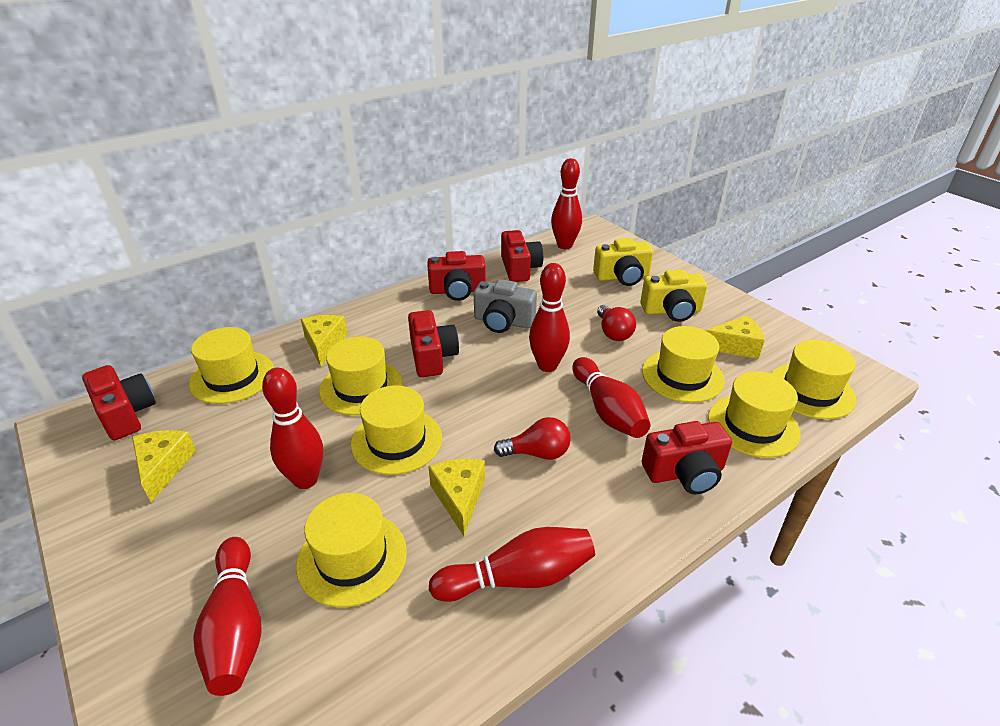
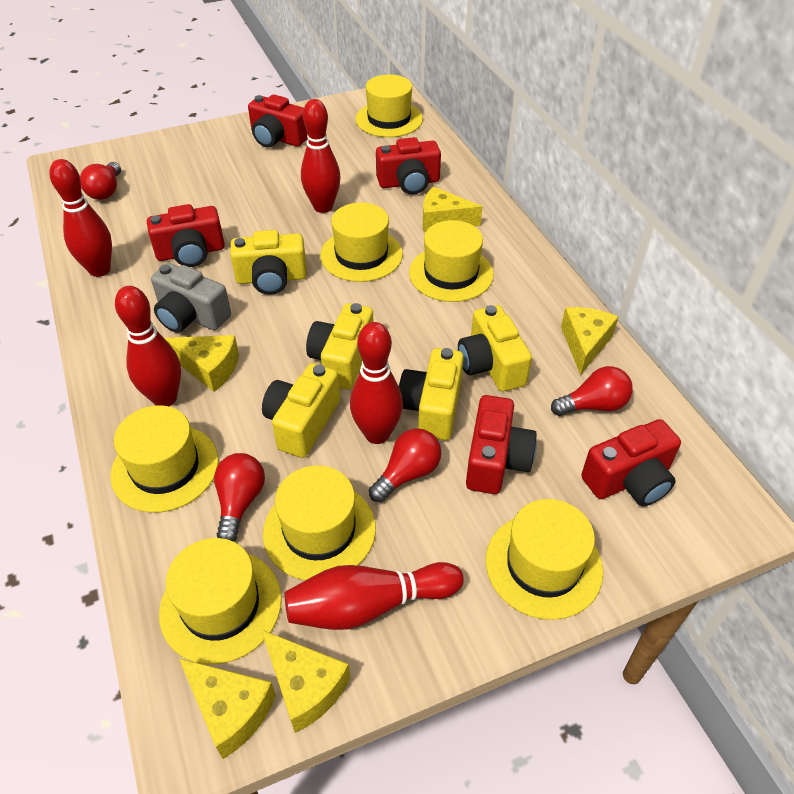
red bowling pin: [193,537,262,696] [262,368,323,489] [429,527,595,602] [529,263,570,372] [551,158,582,249] [572,357,650,438] = 6 -> [50,159,112,277] [115,286,181,406] [285,562,464,630] [301,99,341,213] [350,322,403,444] = 5
red light bulb: [494,417,571,460] [597,305,636,341] = 2 -> [80,162,121,200] [214,453,265,542] [369,428,441,502] [551,366,633,416] = 4
yellow camera: [593,238,653,286] [641,270,707,322] = 2 -> [230,230,307,295] [262,363,340,458] [306,303,373,390] [399,348,464,440] [458,305,532,392] = 5
yellow cheese: [132,430,196,502] [301,315,348,367] [428,459,485,536] [705,315,764,359] = 4 -> [164,335,239,392] [179,658,276,759] [262,630,350,733] [423,187,483,232] [561,307,618,375] = 5

